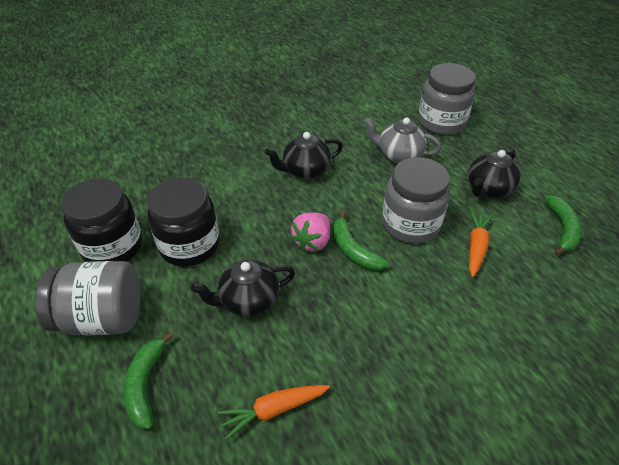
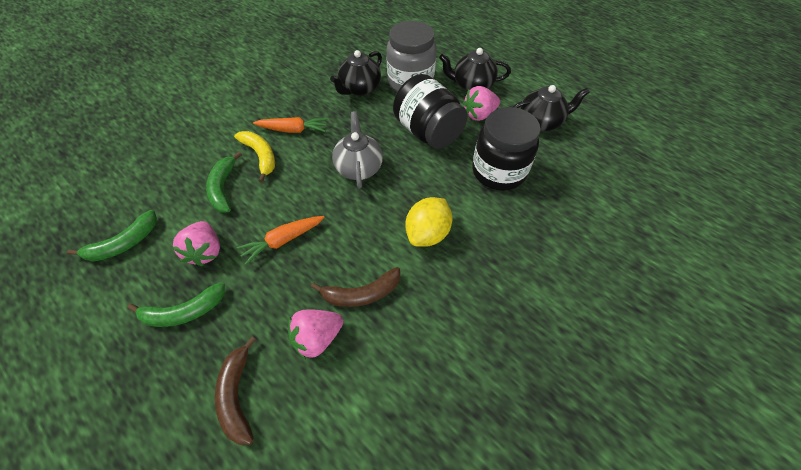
brown banana: none = 0 -> [215,336,256,445] [311,267,400,307] = 2
grey jar: [35,261,140,335] [382,157,450,244] [418,63,476,135] = 3 -> [387,20,436,92] = 1
pink strawberry: [290,212,330,252] = 1 -> [173,221,220,266] [288,309,343,360] [463,86,500,121] = 3
yellow banana: none = 0 -> [234,131,275,183] = 1
yellow lemon: none = 0 -> [405,197,453,247] = 1

